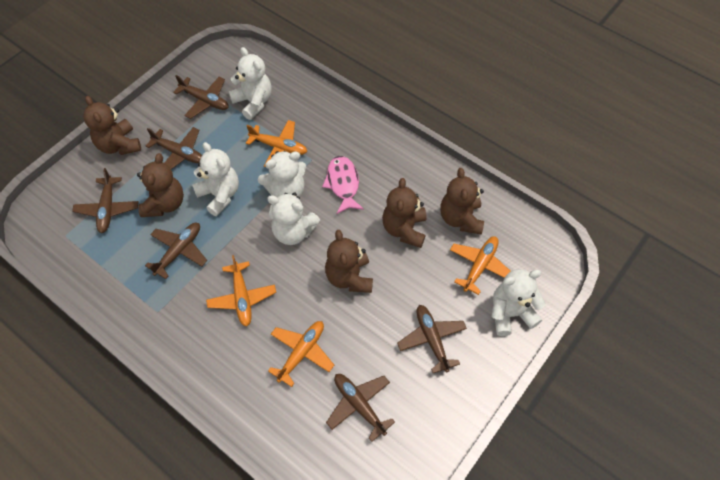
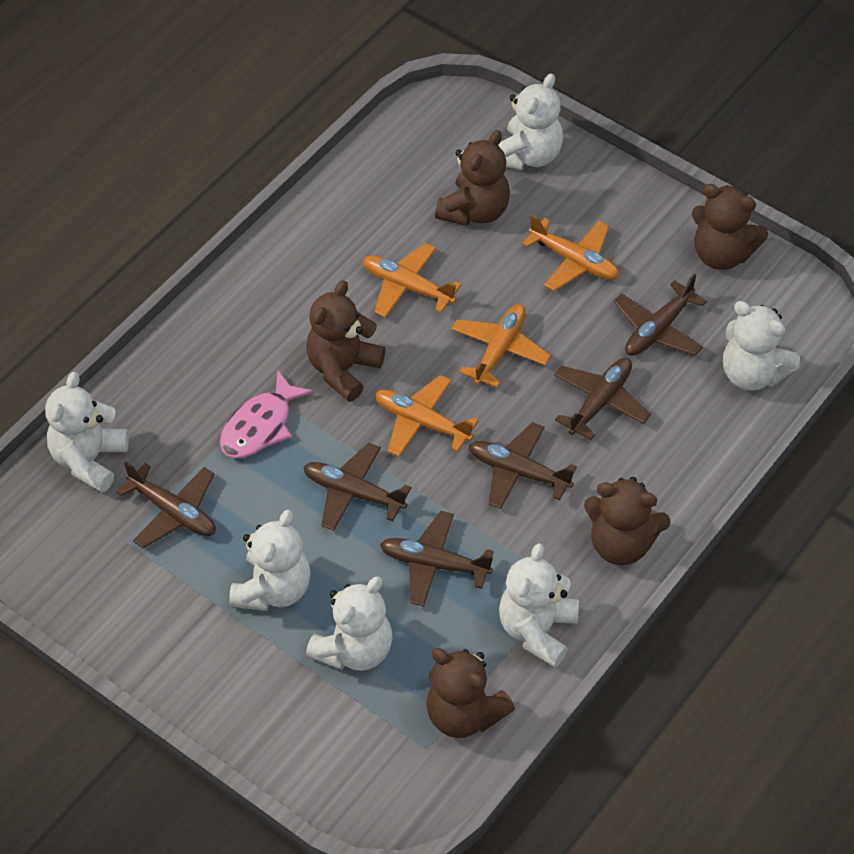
white teddy bear: [192,142,239,216] [229,47,272,120] [258,151,306,197] [267,192,320,245] [492,269,546,336] = 5 -> [45,372,129,492] [229,510,310,611] [306,576,393,671] [498,74,563,170] [499,543,579,667] [723,301,800,391] = 6

